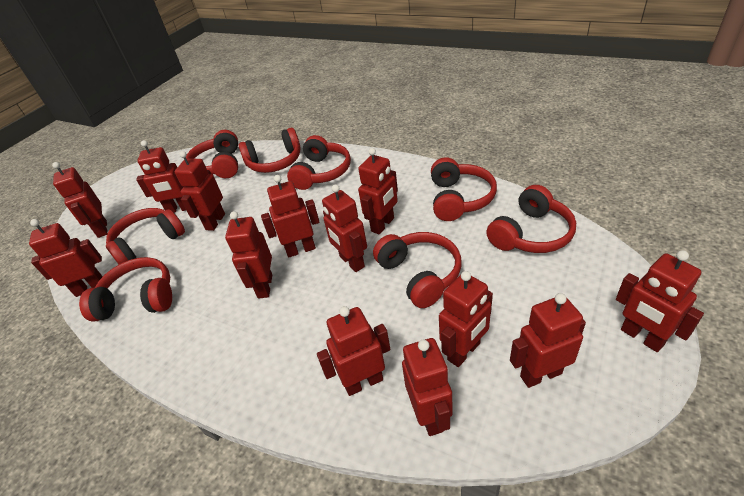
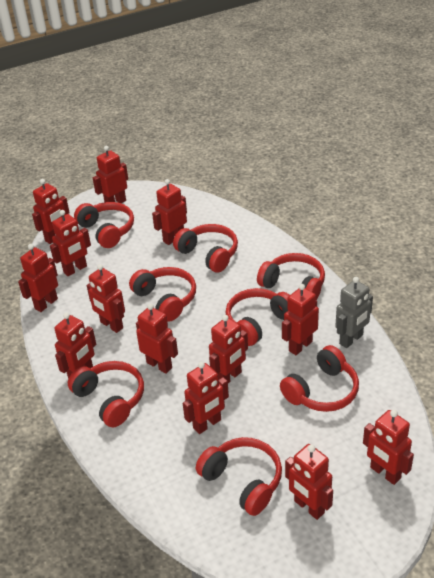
grey robot: none = 0 -> [335,277,373,348] = 1

